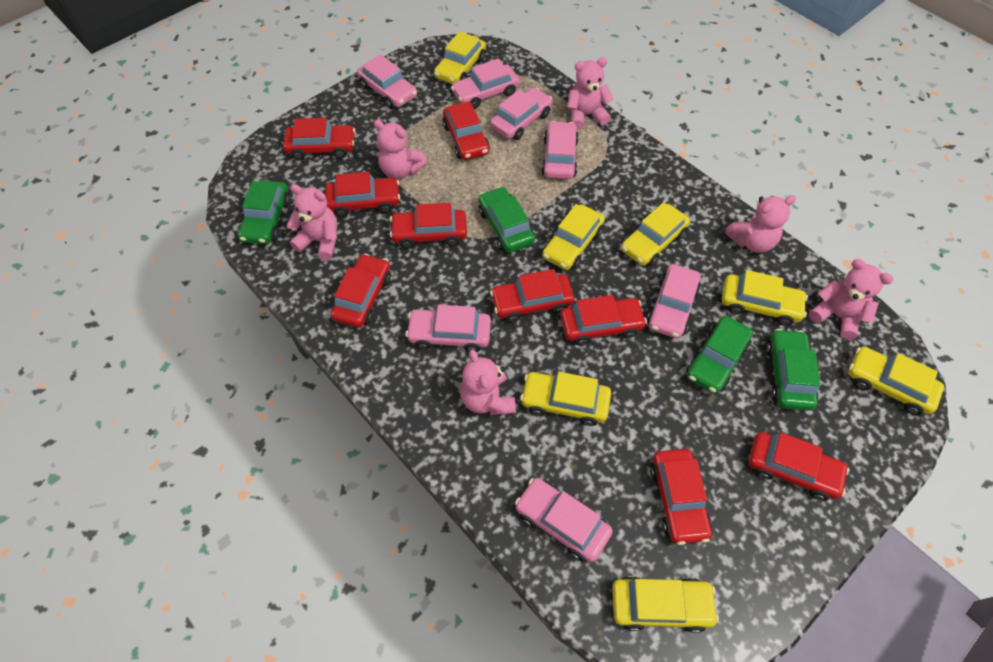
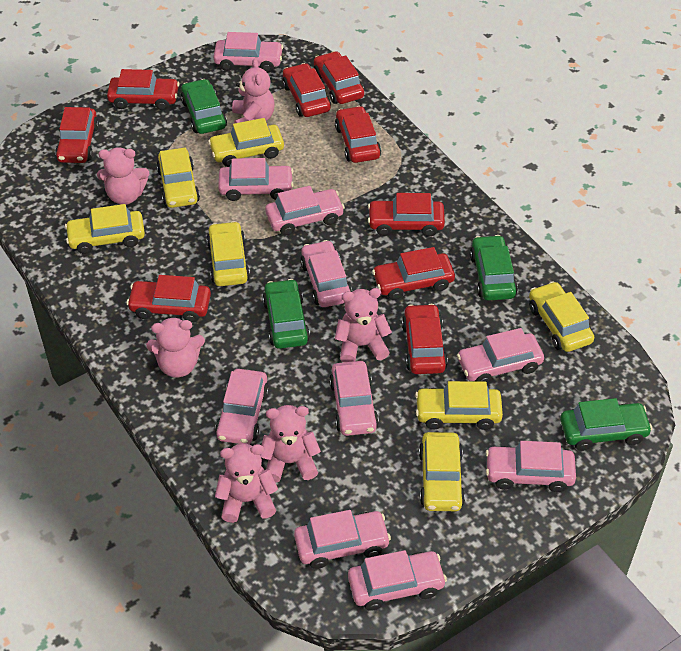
pink car: [357,54,417,109] [405,305,491,352] [451,59,520,109] [490,87,553,140] [515,478,613,562] [541,121,579,179] [647,264,701,338] = 7 -> [214,32,283,72] [215,369,269,444] [218,158,294,201] [265,186,345,235] [294,510,391,569] [300,240,352,307] [329,361,379,436] [348,550,447,611] [457,328,544,383] [486,441,576,492] = 10

